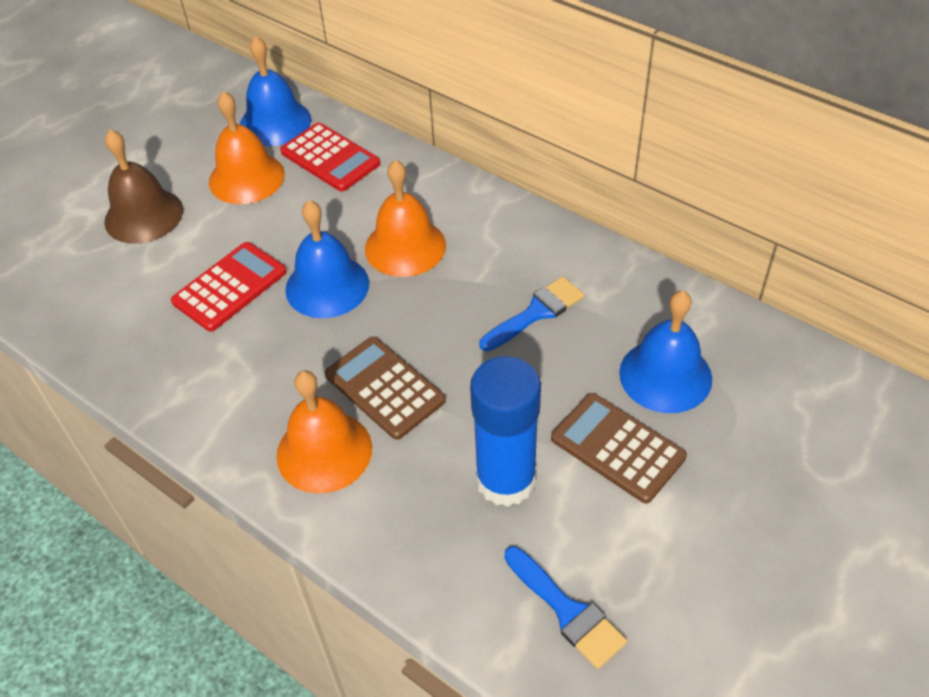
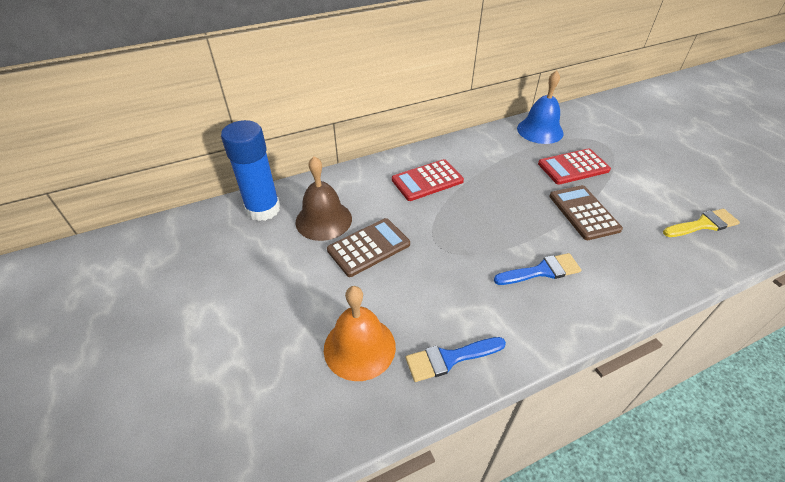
blue bell: [240,36,311,146] [285,200,369,318] [619,290,712,413] = 3 -> [517,70,564,144] = 1
orange bell: [209,91,285,204] [277,371,372,494] [365,160,446,277] = 3 -> [324,286,396,381] = 1
yellow brush: none = 0 -> [663,209,740,237] = 1

